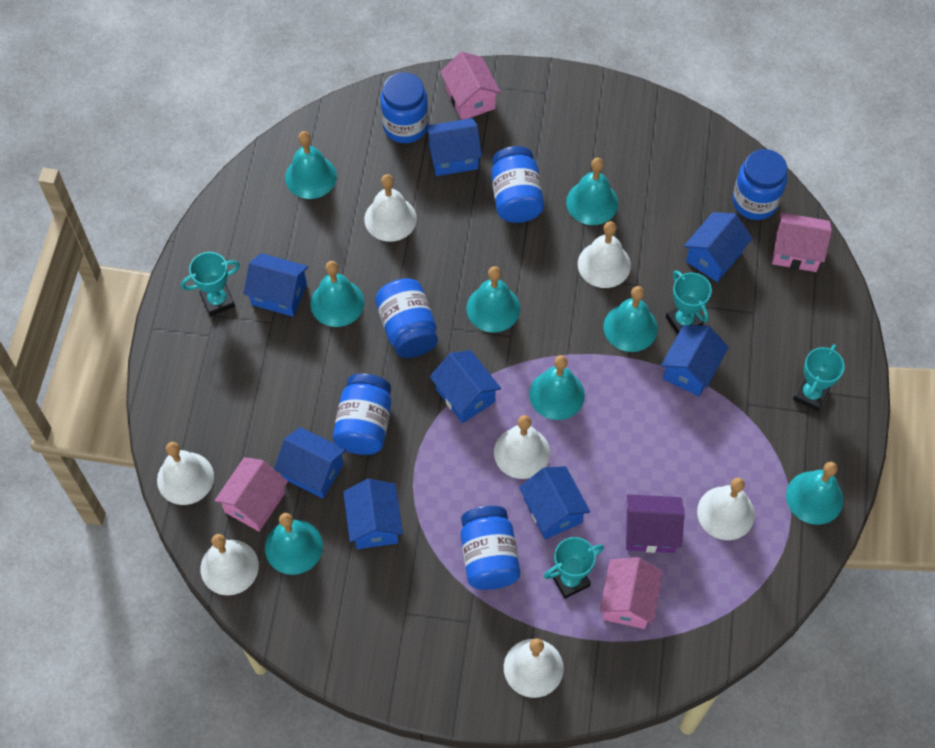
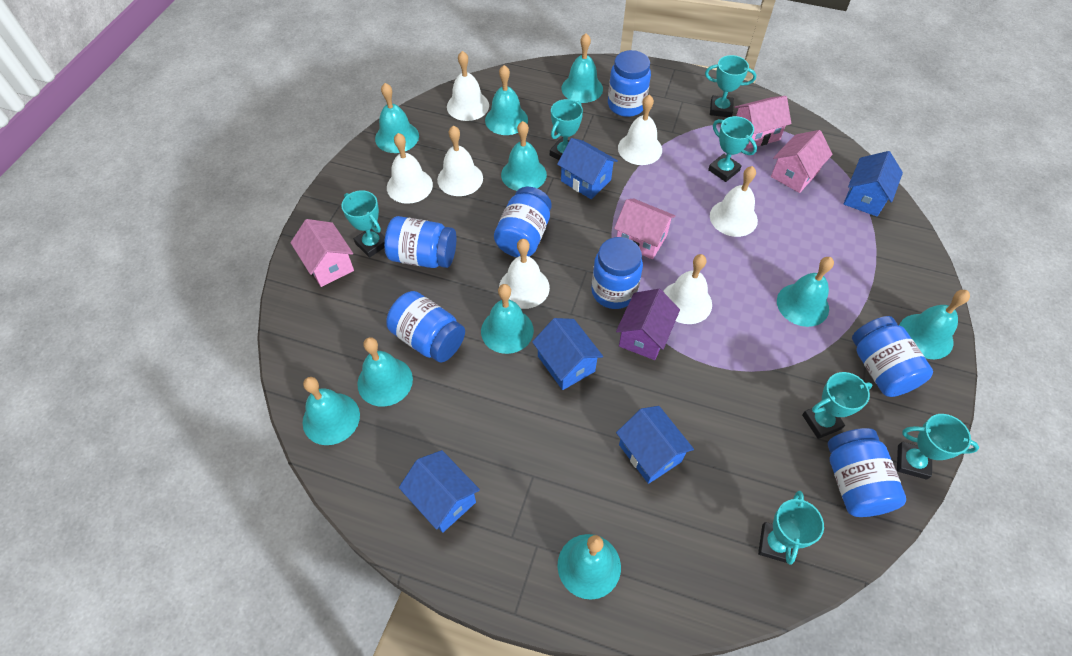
blue house: [243,253,308,317] [274,427,346,498] [343,479,403,549] [425,118,482,176] [430,350,501,423] [519,466,590,540] [661,325,729,397] [684,212,753,282] = 8 -> [399,450,480,533] [532,318,603,390] [557,138,618,199] [616,406,694,484] [844,151,903,216] = 5
blue jar: [333,373,391,455] [375,278,438,358] [380,72,428,143] [461,506,520,590] [491,146,544,223] [732,149,787,220] = 6 -> [384,216,456,268] [386,291,465,363] [494,187,552,257] [591,237,643,309] [608,50,651,117] [828,428,906,517] [852,316,933,397] = 7
turquoise bell: [265,513,323,575] [285,131,337,199] [310,261,364,327] [466,266,520,333] [529,355,585,420] [566,158,618,225] [604,286,658,352] [786,462,843,525] = 8 -> [303,377,360,445] [357,337,413,407] [375,83,419,153] [481,284,534,354] [485,65,528,135] [501,121,547,191] [557,534,621,600] [562,33,603,103] [777,257,834,327] [899,290,970,359] = 10
turquoise trophy: [181,252,240,316] [544,537,604,599] [666,270,712,334] [793,344,845,411] = 4 -> [342,190,385,258] [550,99,583,160] [705,55,756,117] [708,116,757,182] [758,491,824,565] [802,372,872,439] [897,414,979,480] = 7

